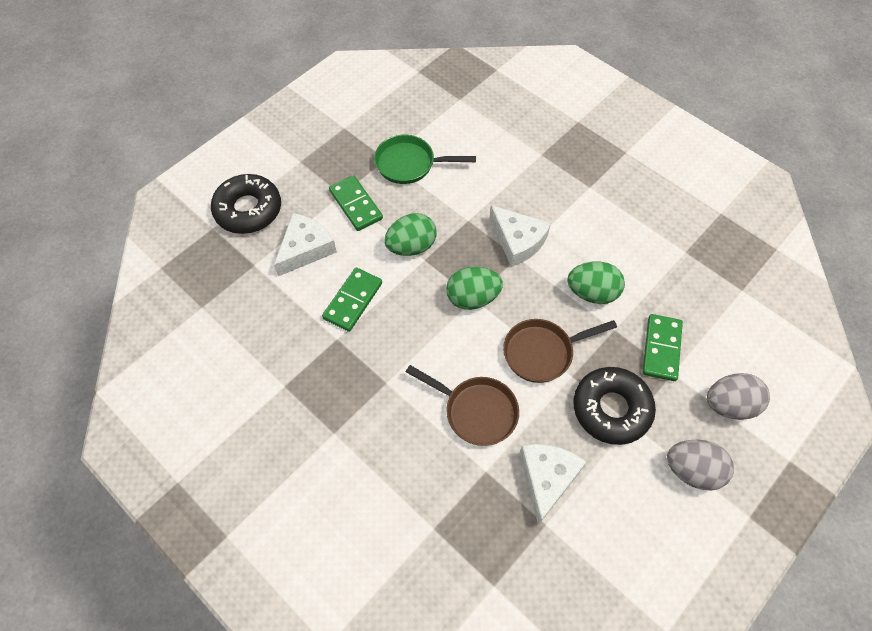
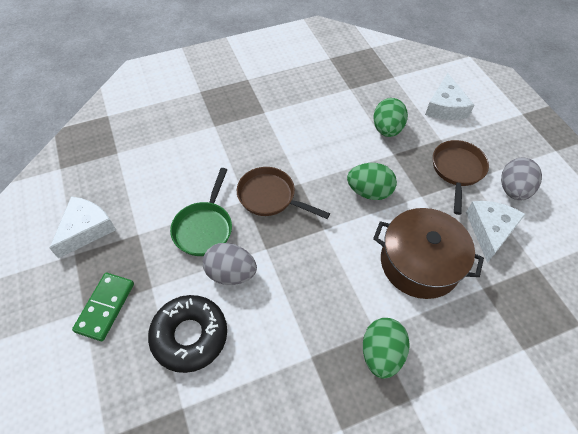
black donut: [211,174,281,234] [573,367,656,445] = 2 -> [148,295,227,373] = 1
brown pot: none = 0 -> [373,208,484,299] = 1
green domino: [322,268,382,332] [329,175,383,231] [642,314,683,381] = 3 -> [72,273,134,341] = 1

